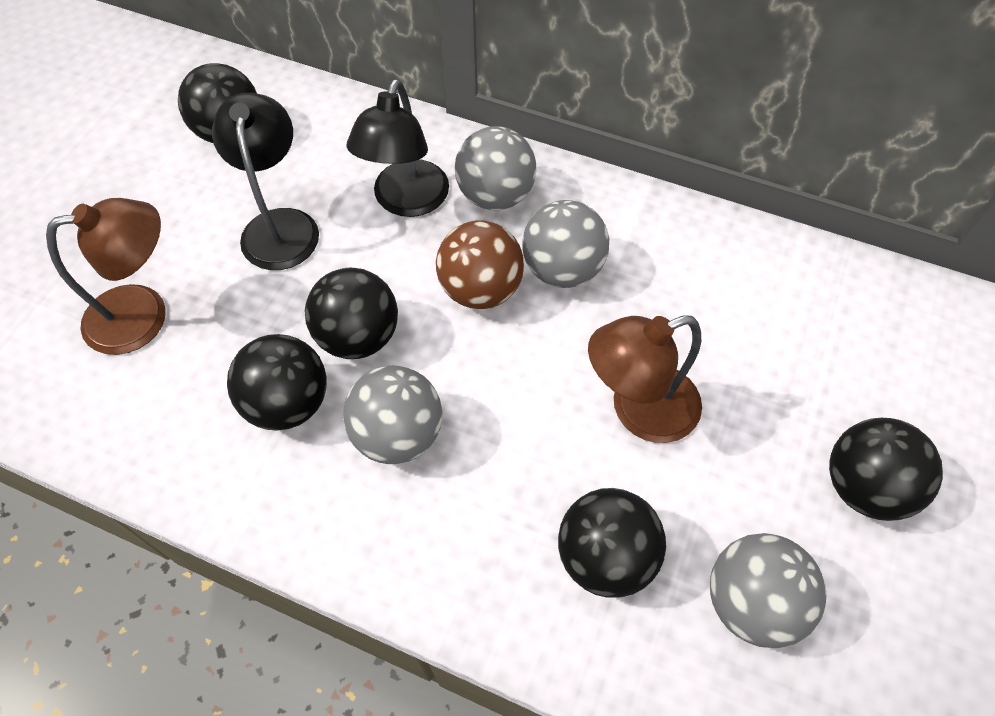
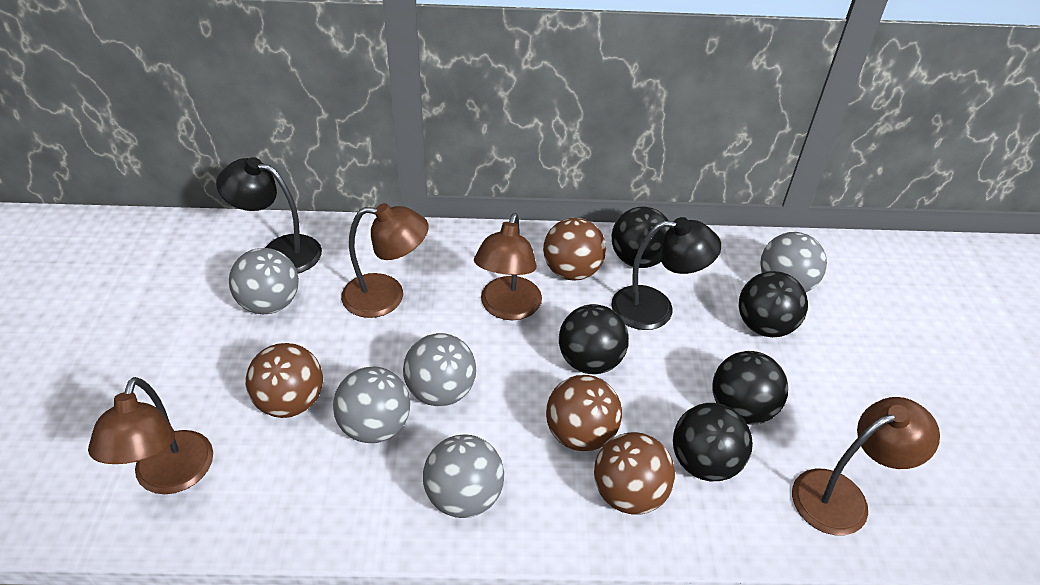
brown ball: [436,220,524,309] = 1 -> [246,343,323,418] [543,218,606,280] [546,375,622,452] [594,432,675,515] = 4
brown lamp: [46,198,166,355] [588,315,702,443] = 2 -> [88,377,213,494] [341,203,429,318] [474,213,542,320] [792,397,940,535] = 4
grey ball: [343,365,442,464] [455,126,536,210] [522,200,609,288] [710,533,827,648] = 4 -> [229,248,299,314] [333,367,410,443] [403,333,476,406] [423,435,504,518] [760,232,827,292] = 5

